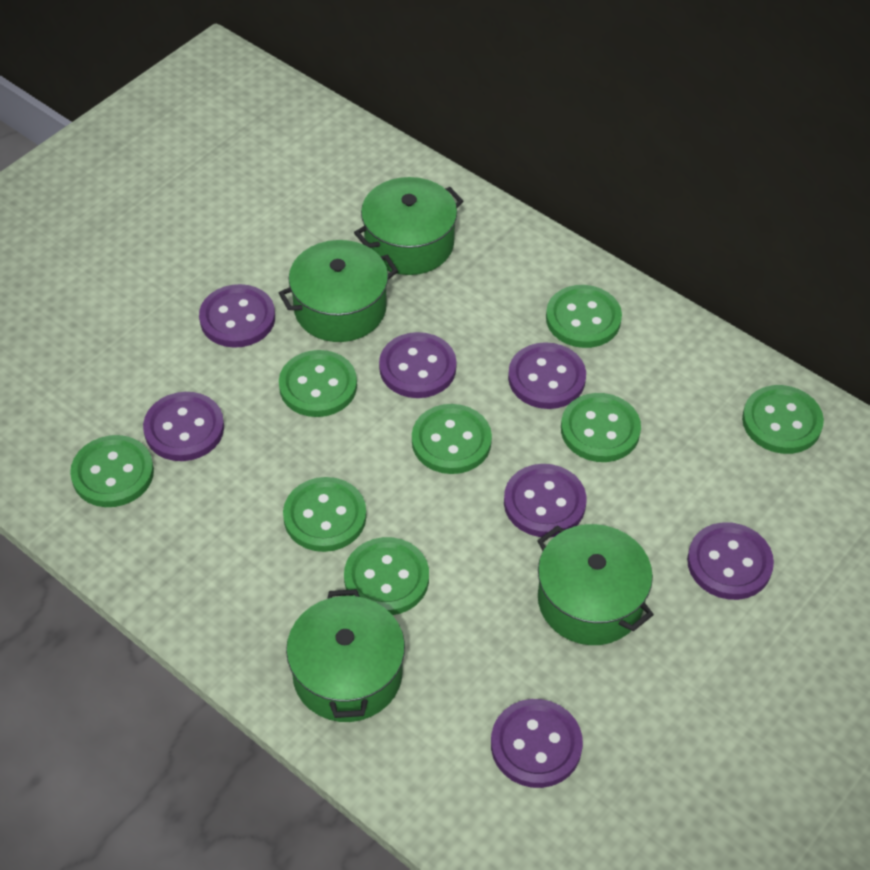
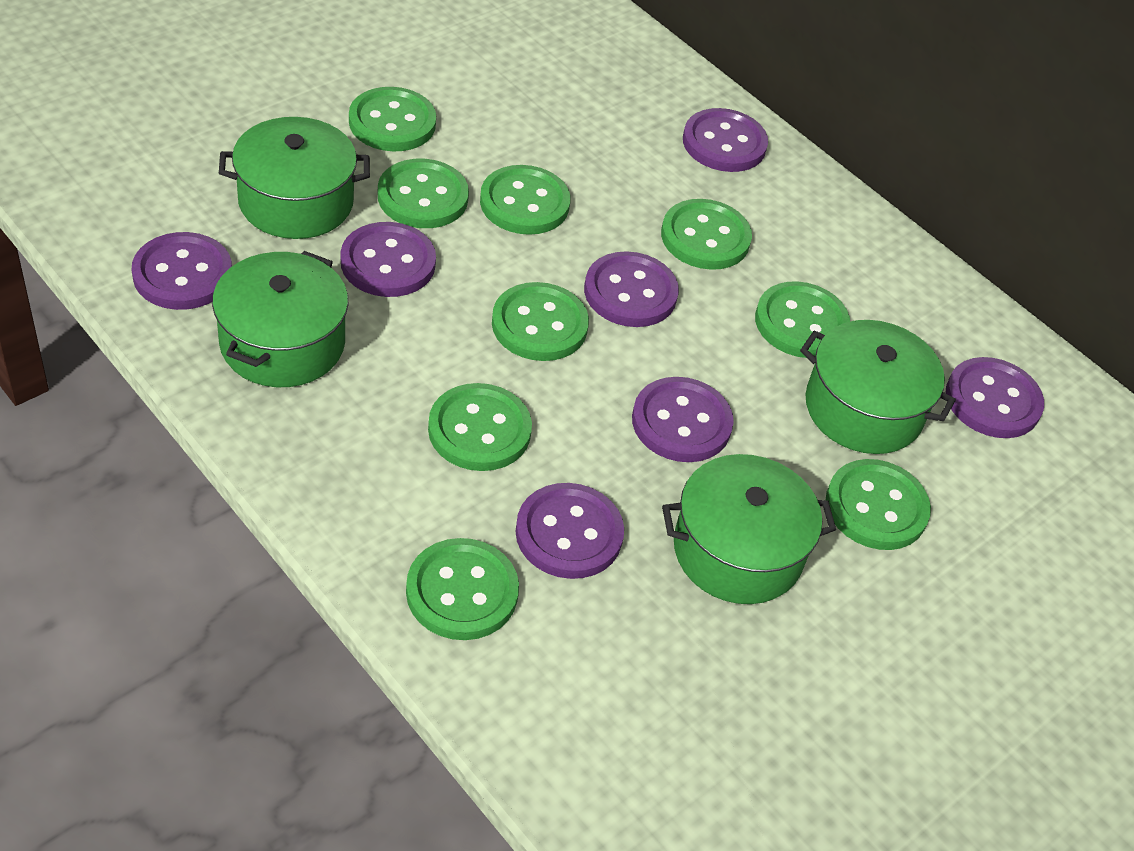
green button: [70,435,154,507] [279,350,357,417] [283,477,367,552] [344,537,429,615] [412,404,492,474] [546,285,622,348] [561,393,641,462] [742,385,824,454] = 8 -> [349,87,436,152] [378,159,469,228] [406,538,519,640] [428,383,532,471] [480,165,570,235] [492,282,589,361] [661,199,752,270] [755,281,850,358] [826,459,931,550] = 9

